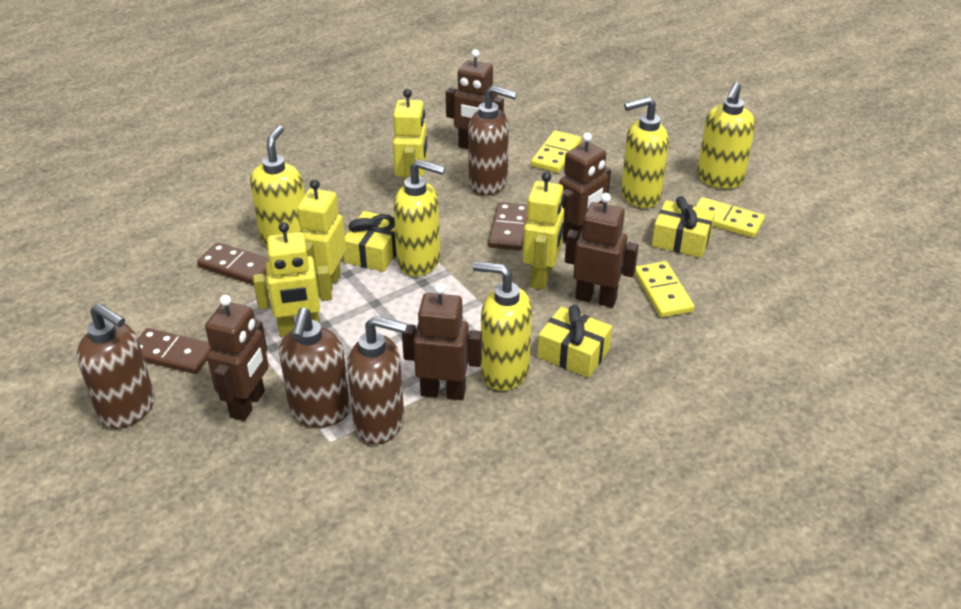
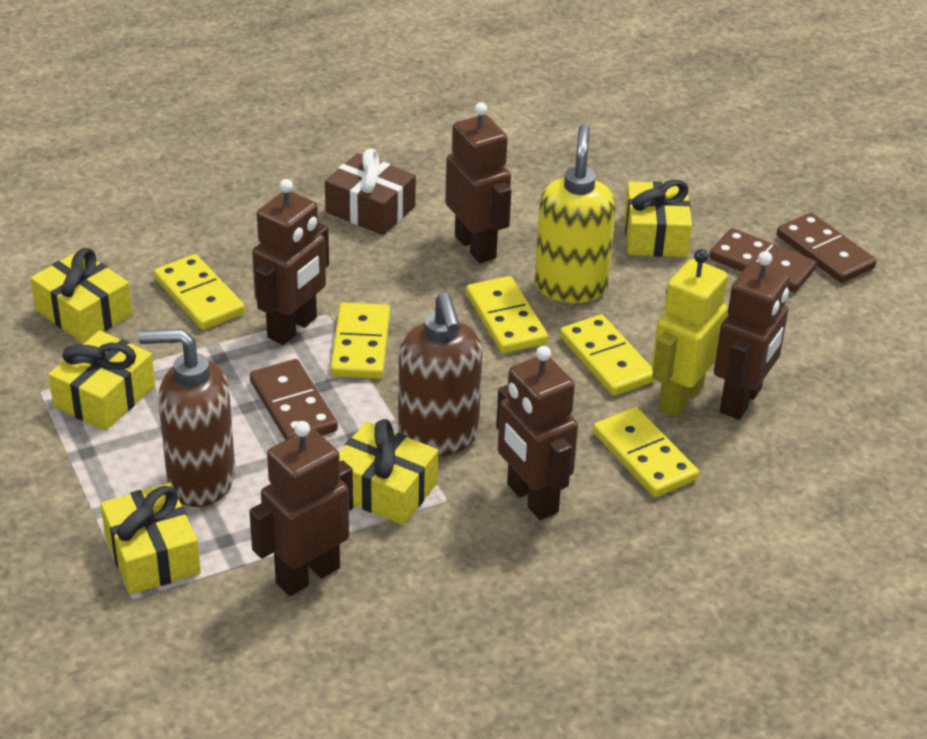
brown gift: none = 0 -> [325,149,416,235] = 1
brown soap dispenser: [77,303,155,429] [279,308,350,427] [347,316,407,444] [468,85,517,196] = 4 -> [138,329,235,507] [398,292,483,456] = 2
yellow domino: [531,130,581,173] [634,261,695,317] [695,197,765,238] = 3 -> [154,254,245,330] [330,303,390,379] [466,276,548,353] [560,314,655,396] [593,407,699,497] = 5
yellow gift: [344,211,397,272] [537,305,612,378] [652,196,715,258] = 3 -> [30,248,132,343] [48,331,155,431] [101,483,201,594] [339,419,438,525] [625,180,692,257] = 5
yellow robot: [253,222,332,337] [297,179,346,297] [393,89,427,186] [523,172,564,290] = 4 -> [652,249,728,417] = 1
yellow soap dispenser: [250,125,305,246] [394,159,445,276] [473,261,532,391] [621,96,669,208] [697,82,755,189] = 5 -> [534,124,616,303] = 1

